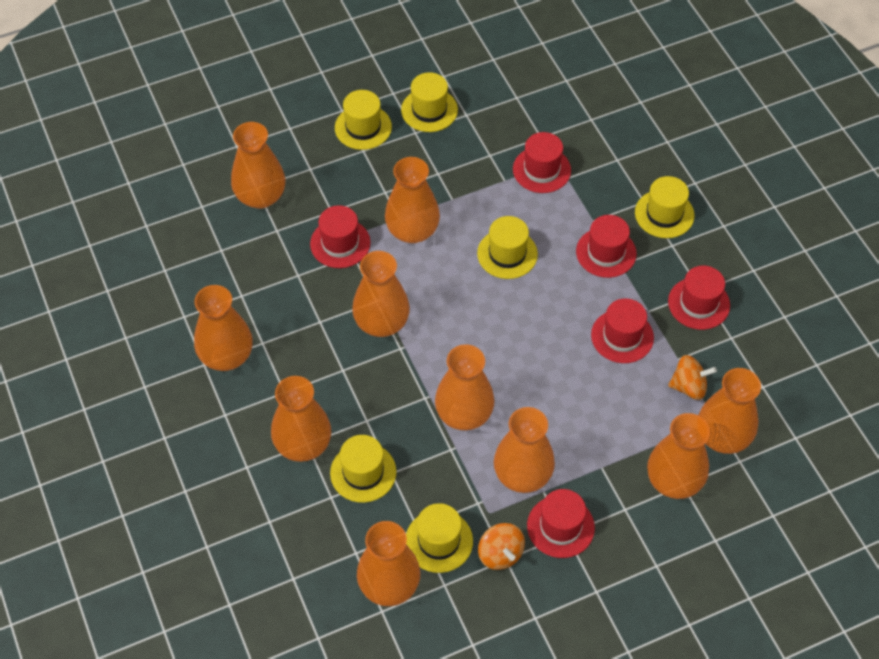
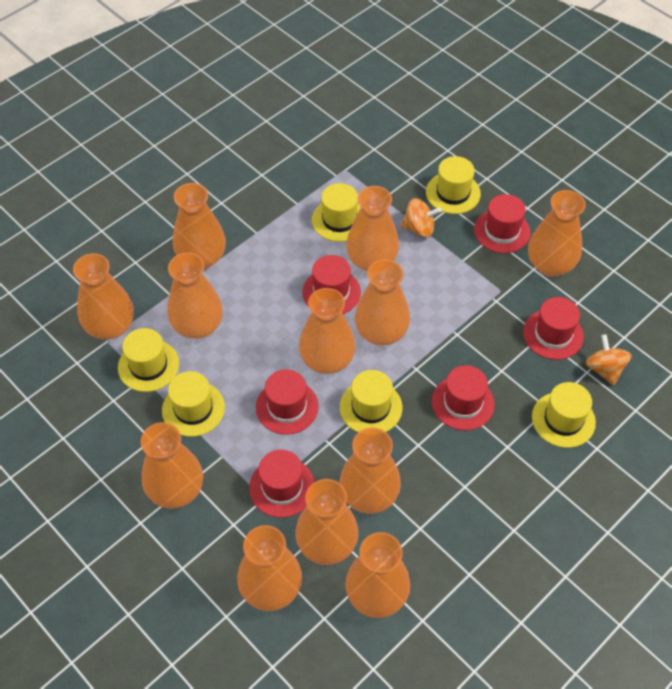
orange vase: [194,285,253,371] [231,122,285,209] [271,376,331,462] [352,251,410,337] [357,521,420,606] [385,157,440,243] [435,344,494,430] [494,407,555,493] [647,413,710,499] [698,368,761,454] = 10 -> [73,253,134,340] [141,422,203,509] [167,253,223,339] [173,183,226,269] [237,525,302,611] [295,479,358,565] [299,288,355,374] [340,427,401,514] [345,532,410,618] [346,186,399,271] [355,259,410,346] [528,190,586,276] = 12

